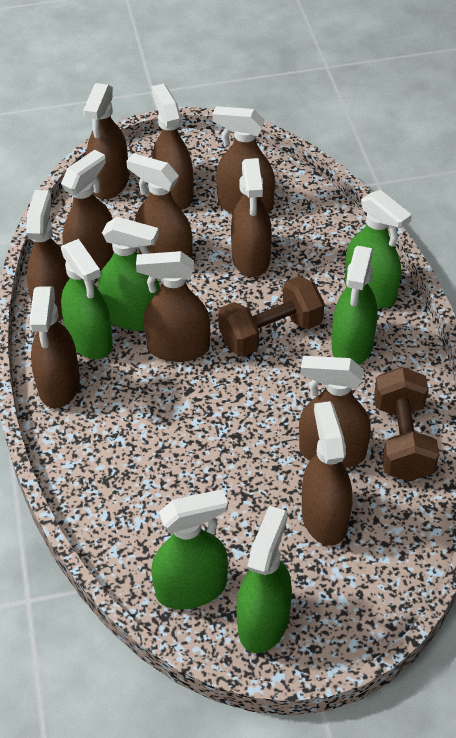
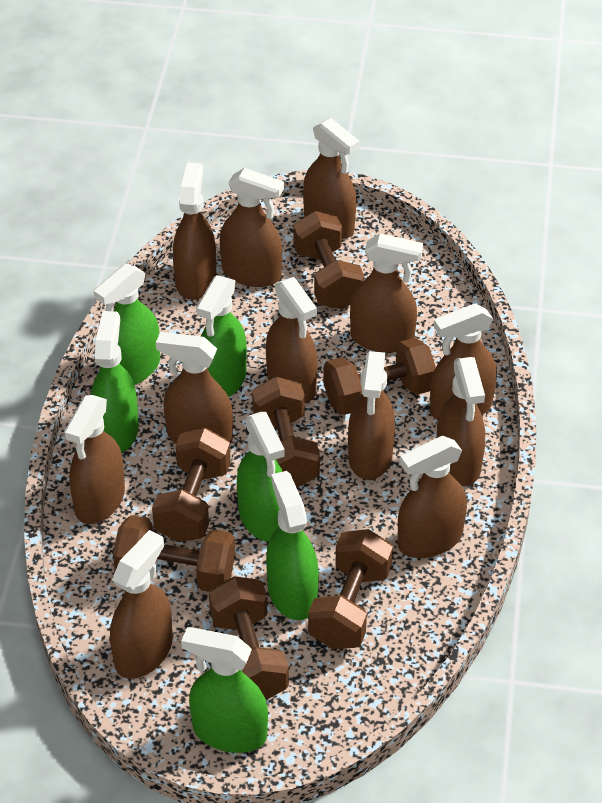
brown dumbbell: [218,276,324,357] [374,367,439,482] = 2 -> [113,515,235,592] [152,428,231,542] [209,576,289,700] [252,377,320,488] [293,211,364,309] [308,529,393,649] [323,338,436,415] = 7
brown spray bottle: [26,190,70,321] [29,287,80,408] [61,150,114,272] [83,83,129,199] [126,153,193,259] [136,251,210,362] [152,84,194,210] [212,106,275,214] [231,158,272,277] [299,356,371,468] [302,401,352,545] = 11 -> [64,395,125,524] [110,530,172,679] [156,332,233,444] [173,162,216,300] [220,168,284,287] [266,277,318,403] [303,118,360,239] [348,351,395,480] [350,234,423,353] [398,436,467,558] [430,303,497,420] [436,357,485,486] = 12

